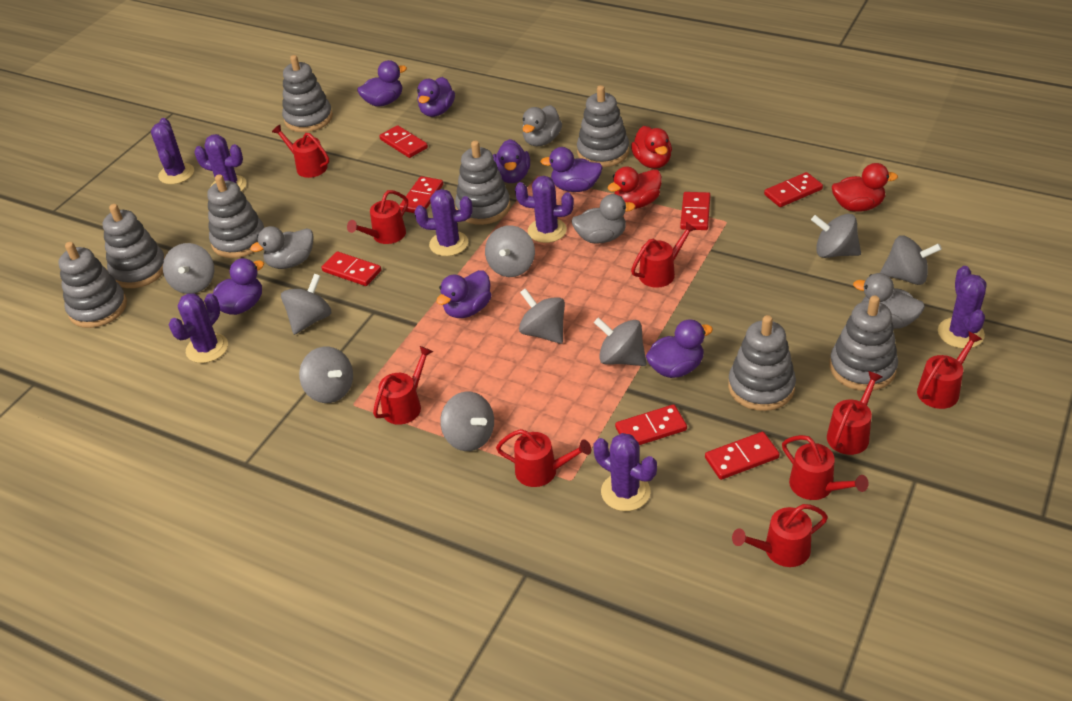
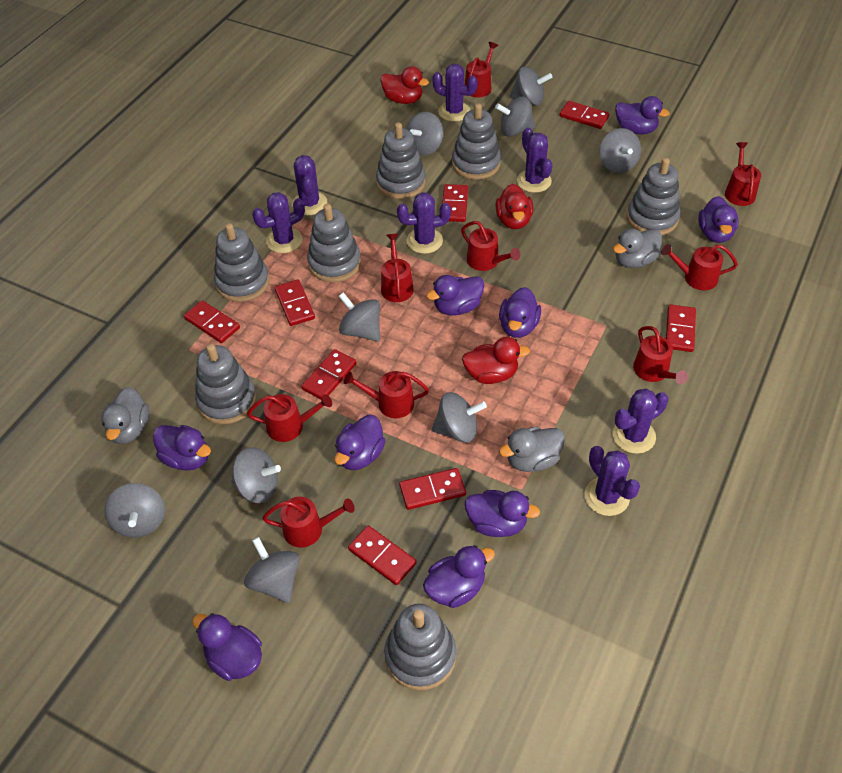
grey duck: [250,226,314,269] [522,105,562,147] [571,194,636,244] [853,273,925,329] = 4 -> [101,387,149,444] [499,426,565,472] [613,228,662,268] = 3
grey stacking toy: [58,242,127,328] [103,204,165,288] [207,174,264,258] [282,55,333,132] [455,141,510,225] [577,85,629,167] [728,315,796,411] [830,296,898,391] = 8 -> [195,344,256,424] [214,223,269,302] [307,204,361,282] [376,122,426,199] [384,604,456,690] [452,103,501,180] [627,158,681,235] = 7
purple duck: [213,258,264,315] [357,60,407,107] [417,77,455,117] [436,270,491,318] [493,139,530,183] [540,147,603,192] [646,319,713,378] = 7 -> [153,425,211,471] [192,613,262,681] [334,415,386,470] [423,545,495,608] [426,275,484,316] [465,490,540,537] [499,287,541,338] [615,96,670,134] [698,196,739,243] = 9
red domino: [322,251,381,286] [379,125,428,158] [399,176,443,213] [615,404,687,445] [680,192,710,230] [705,432,780,480] [764,172,823,207] = 7 -> [184,300,240,343] [275,280,315,326] [301,349,356,400] [348,525,417,585] [399,468,466,510] [442,184,468,222] [560,101,609,129] [666,304,696,352] = 8

